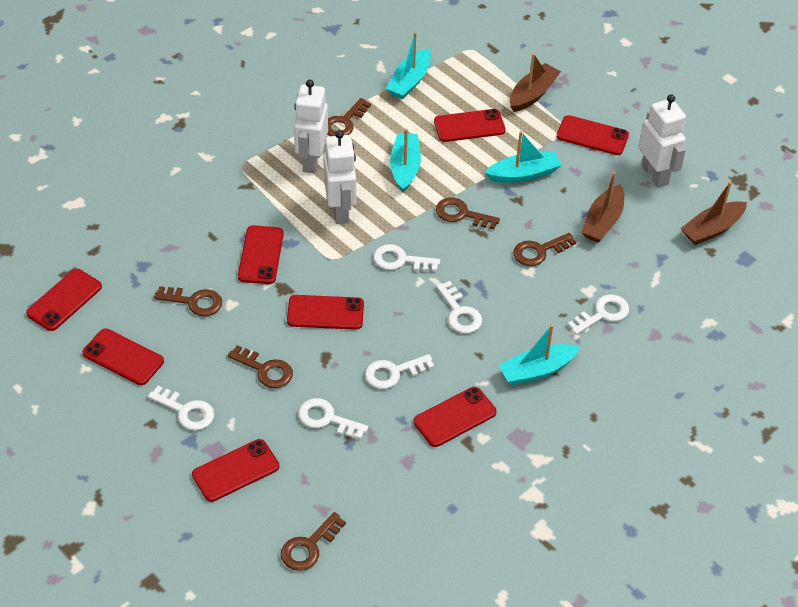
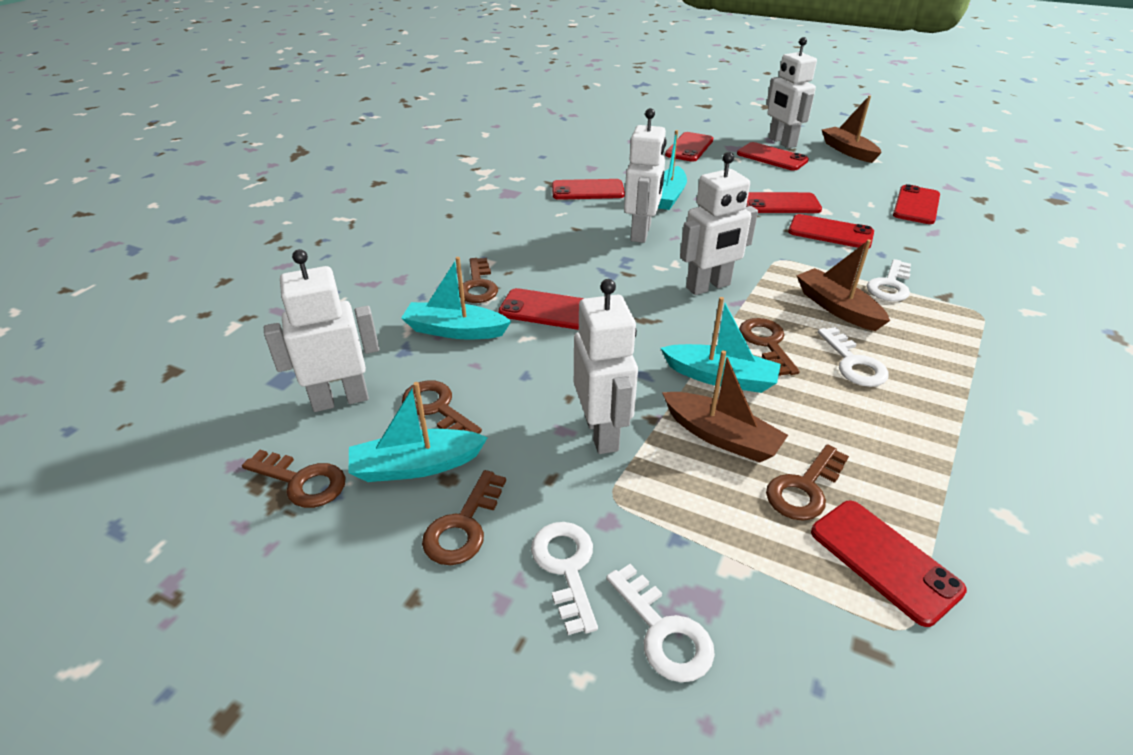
white key: [148,386,214,430] [298,398,368,439] [365,354,434,389] [373,244,440,272] [436,281,482,333] [568,294,629,335] = 6 -> [531,522,598,635] [606,564,715,682] [818,327,889,387] [867,259,911,302] = 4
white robot: [294,80,328,173] [324,130,356,224] [639,95,686,188] = 3 -> [264,249,379,412] [574,279,638,454] [624,108,667,243] [680,152,758,295] [766,37,817,148] = 5

